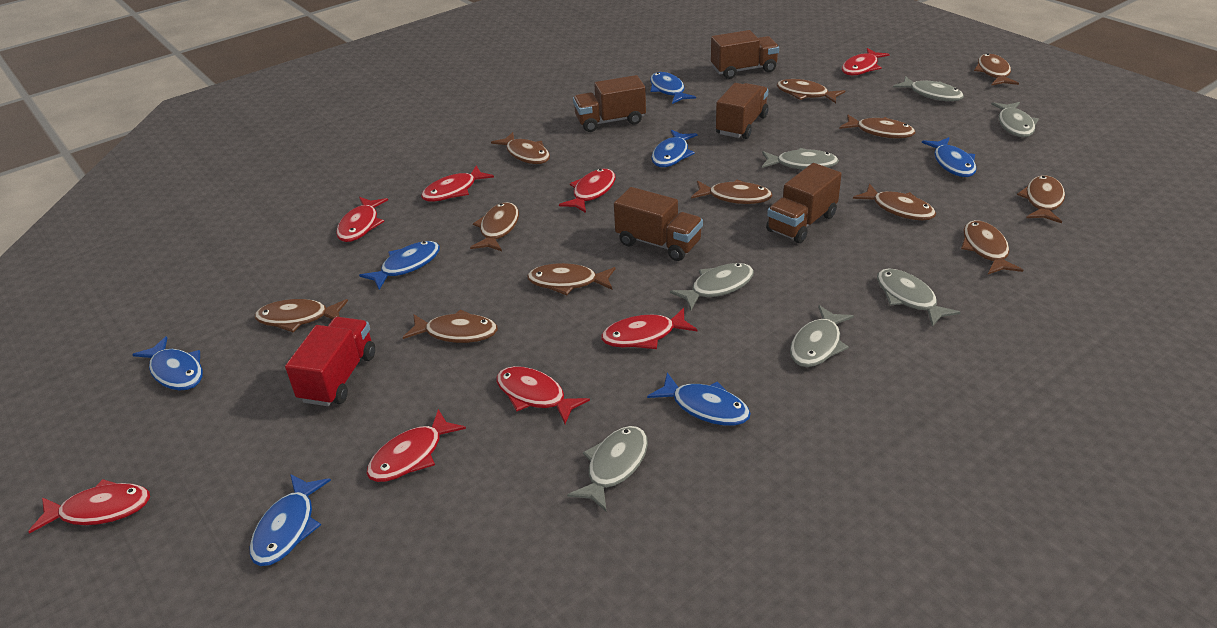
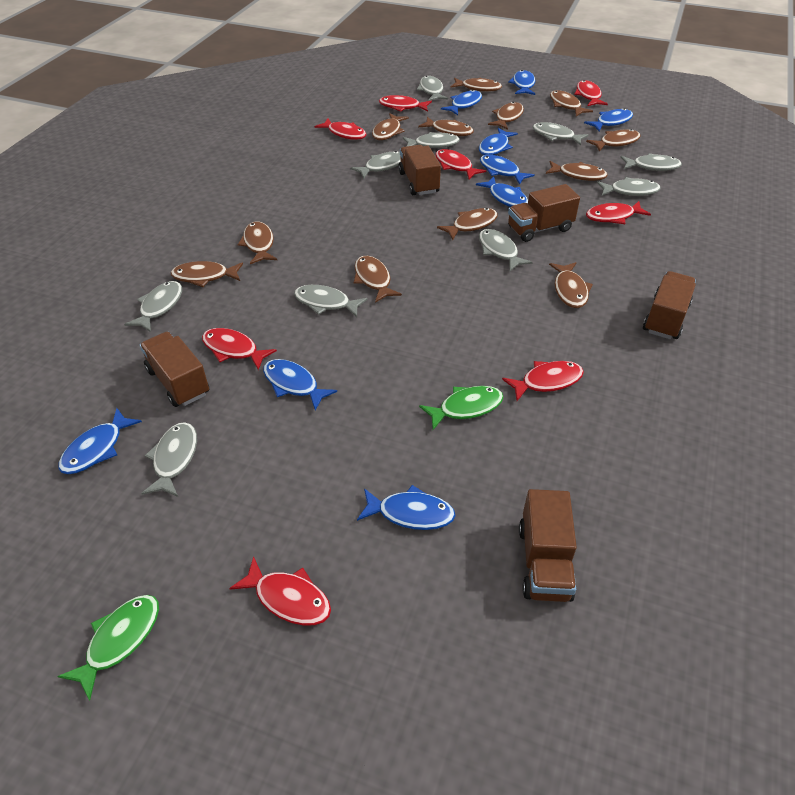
blue fish: [132,336,203,391] [249,474,331,566] [359,241,440,290] [647,372,751,426] [650,72,696,104] [651,130,697,167] [922,137,977,177] = 7 -> [58,408,142,474] [263,359,337,411] [357,485,456,530] [441,90,482,115] [476,177,528,207] [479,128,518,155] [480,155,535,185] [508,70,535,95] [584,108,633,132] = 9
green fish: none = 0 -> [57,595,159,701] [419,386,504,430] = 2
grey fish: [567,426,648,511] [670,263,754,310] [762,148,839,170] [790,305,854,367] [877,268,961,327] [893,76,964,101] [991,102,1039,137] = 7 -> [124,281,182,332] [141,422,197,497] [294,285,368,317] [350,151,401,179] [403,132,460,148] [417,76,448,101] [479,229,533,271] [533,122,589,145] [597,177,661,196] [620,153,682,171] = 10
red truck: [285,317,375,406] = 1 -> none = 0

